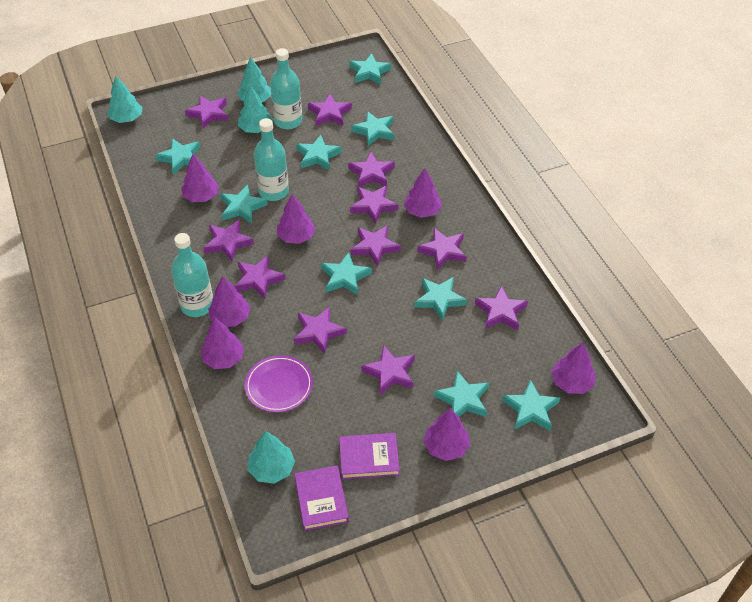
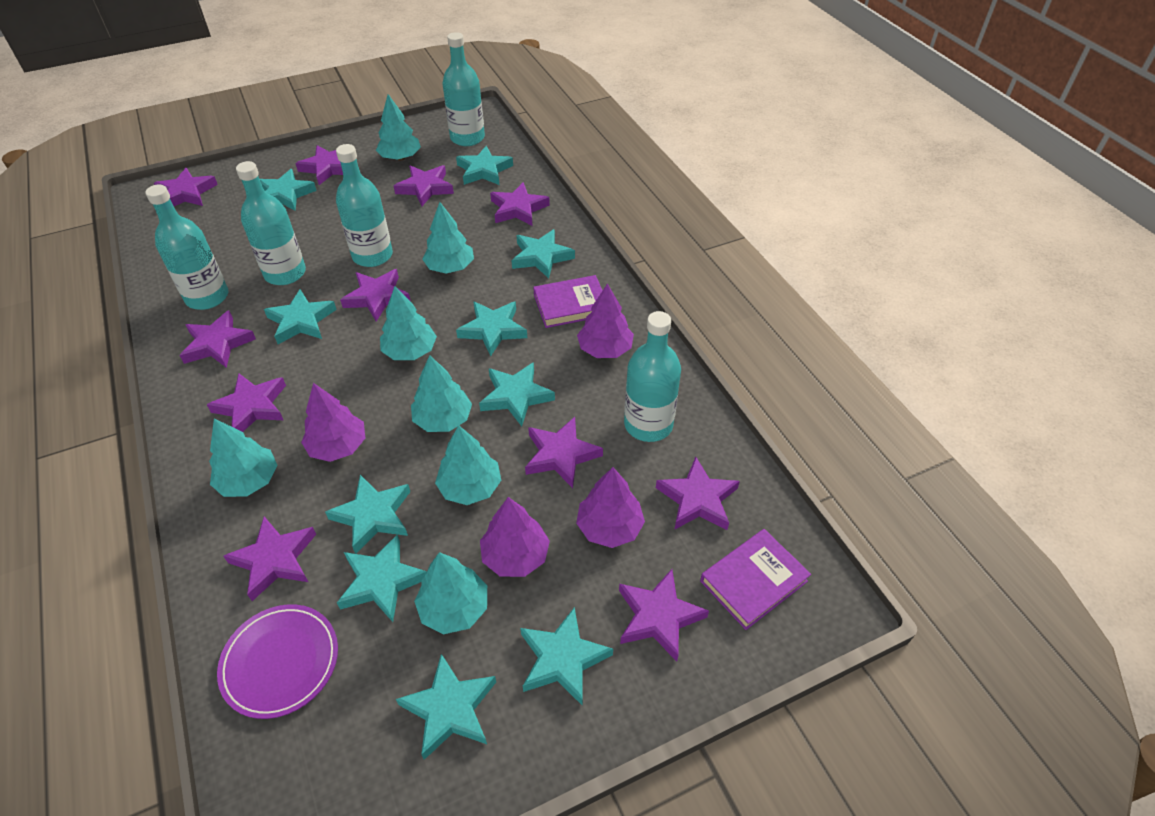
purple tree: [181,154,219,202] [200,318,244,369] [208,276,250,327] [277,194,316,244] [404,168,442,218] [423,408,470,461] [551,343,596,394] = 7 -> [301,383,365,462] [480,497,550,577] [576,467,645,548] [577,284,634,358] = 4
turquoise bottle: [171,233,213,317] [254,118,289,201] [270,48,302,129] = 3 -> [145,185,228,310] [236,161,306,285] [336,144,393,267] [442,32,485,146] [624,311,681,442] = 5
turquoise star: [155,138,200,175] [220,185,268,224] [296,135,342,170] [321,252,372,295] [349,53,391,84] [351,111,394,146] [414,277,467,321] [434,371,489,417] [502,380,560,431] = 9 -> [260,169,317,211] [264,289,337,344] [325,475,410,554] [337,534,427,622] [396,654,496,760] [456,146,513,185] [456,301,527,356] [479,362,555,426] [511,229,575,279] [520,607,613,706] = 10
turquoise tree: [107,76,143,123] [238,57,271,102] [238,85,273,133] [248,431,295,484] = 4 -> [209,418,277,497] [376,94,421,161] [380,286,437,360] [411,355,472,432] [414,552,487,634] [422,202,474,273] [435,425,501,505] = 7

